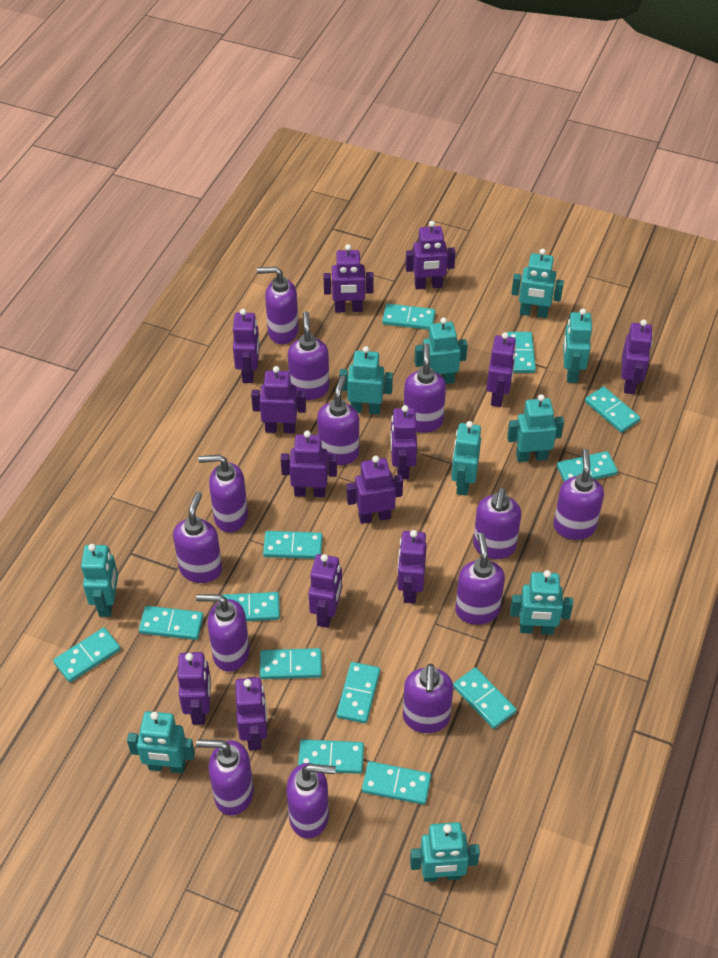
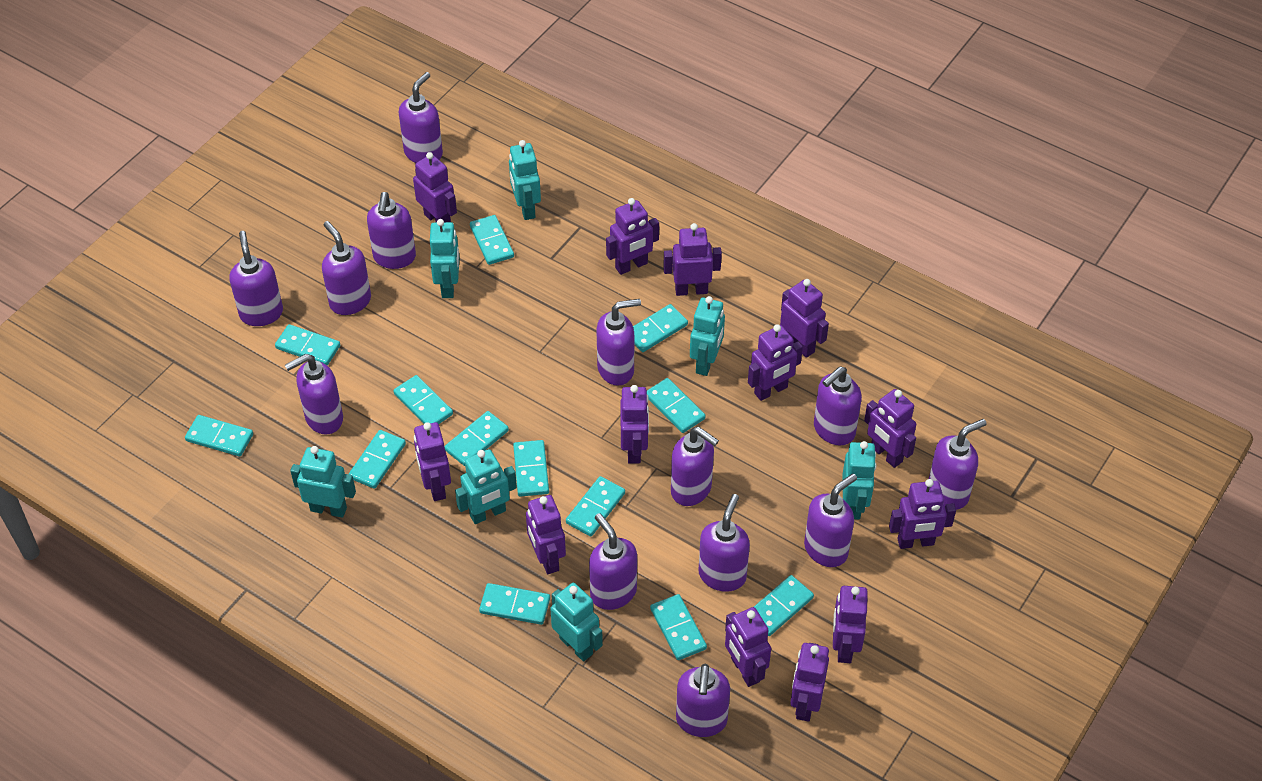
turquoise robot: [81,544,118,617] [127,711,195,773] [339,346,393,414] [410,822,480,882] [415,317,468,384] [451,421,481,496] [507,394,564,462] [510,570,573,635] [511,249,564,318] [563,309,592,383] = 10 -> [290,446,356,518] [430,219,459,298] [455,449,517,524] [509,140,541,220] [550,583,603,661] [690,296,725,376] [843,441,876,520] = 7

